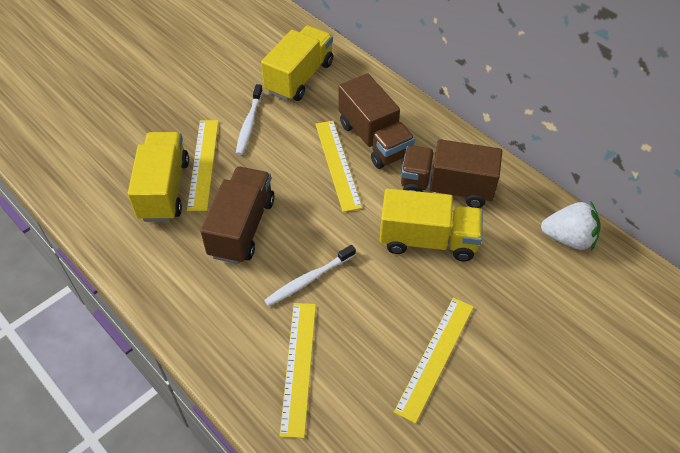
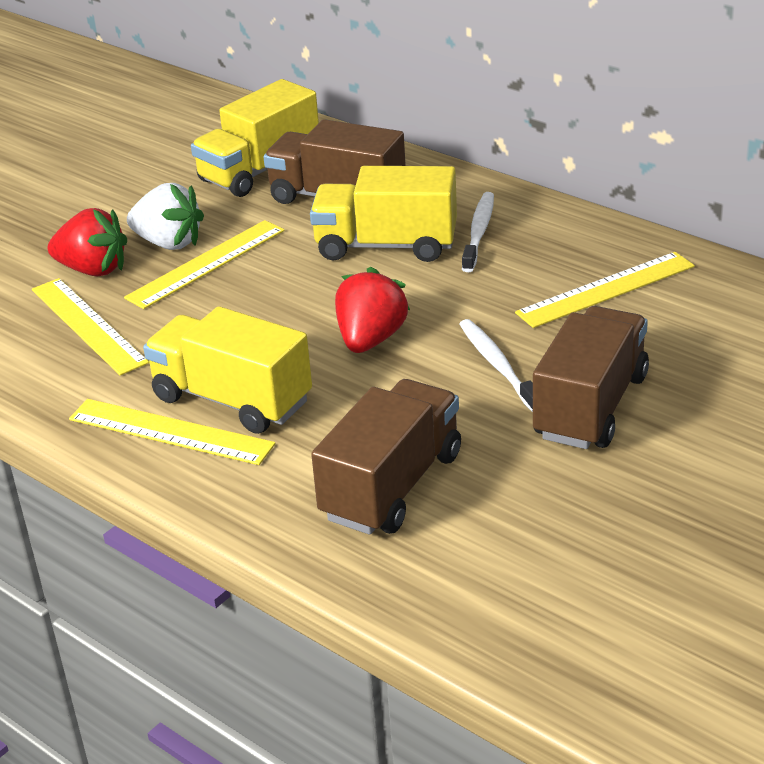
red strawberry: none = 0 -> [48,208,127,277] [335,267,410,353] = 2

